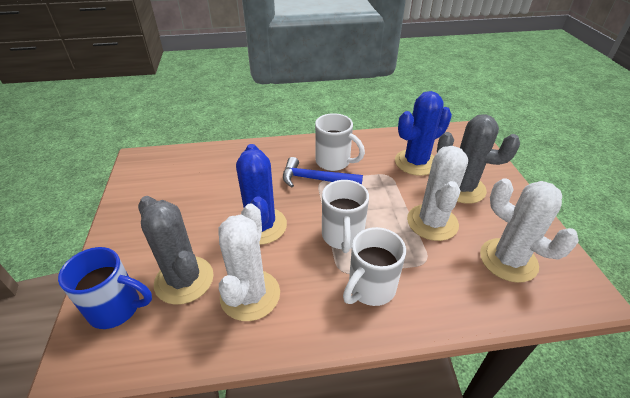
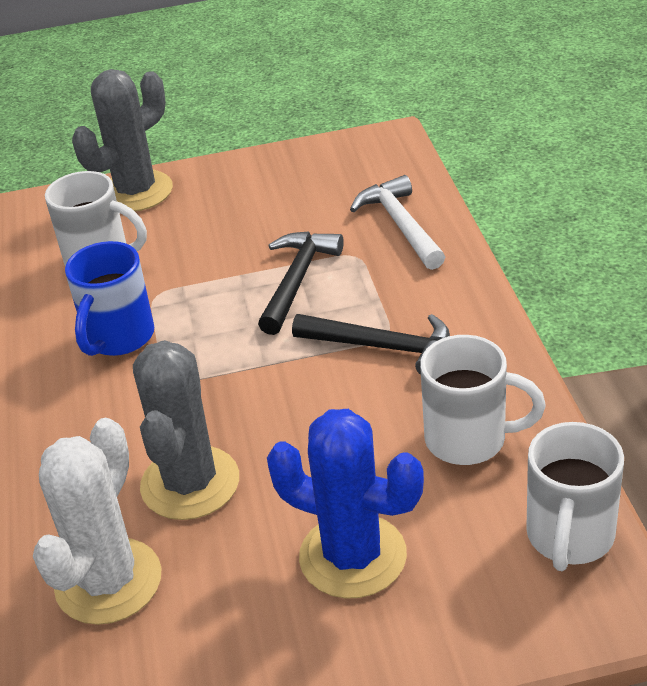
black hammer: none = 0 -> [258,231,344,335] [292,314,450,375] = 2
blue cactus: [236,144,287,245] [395,91,452,176] = 2 -> [267,409,424,599] = 1
blue hammer: [283,157,363,188] = 1 -> none = 0
white cactus: [218,204,280,321] [407,146,468,241] [480,178,579,283] = 3 -> [33,418,161,625] = 1
white hammer: none = 0 -> [350,175,445,270] = 1

